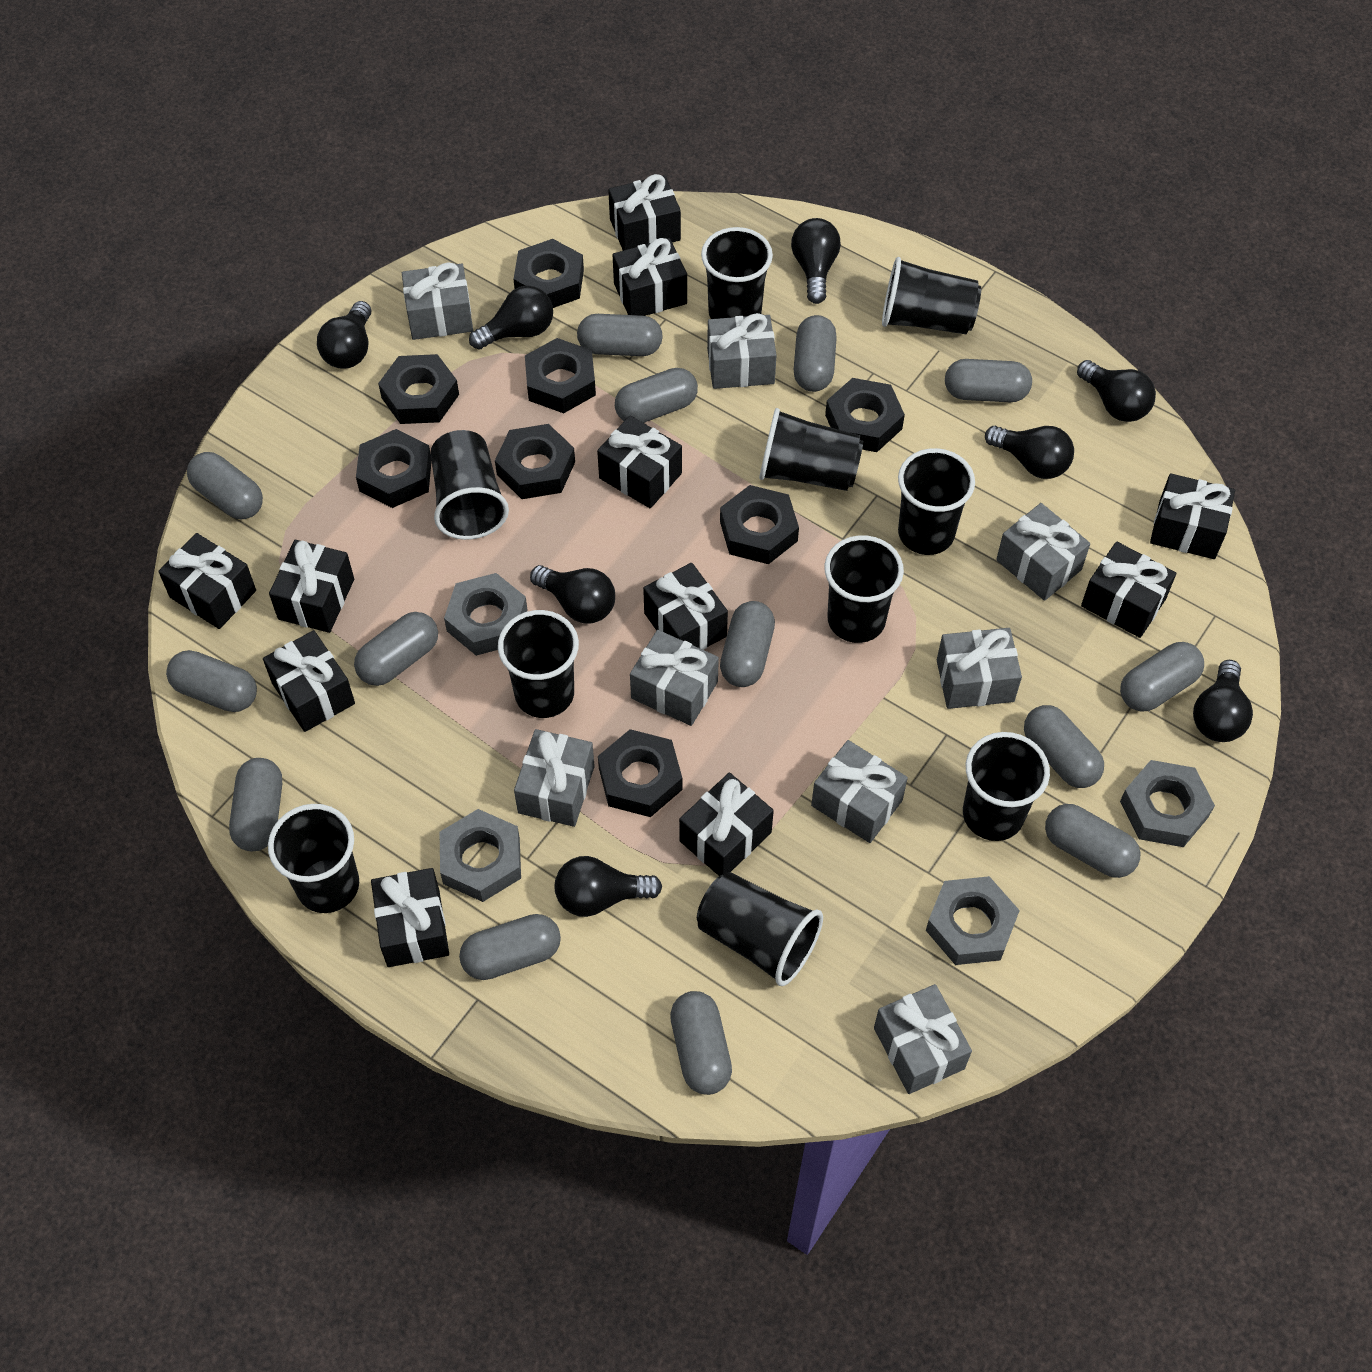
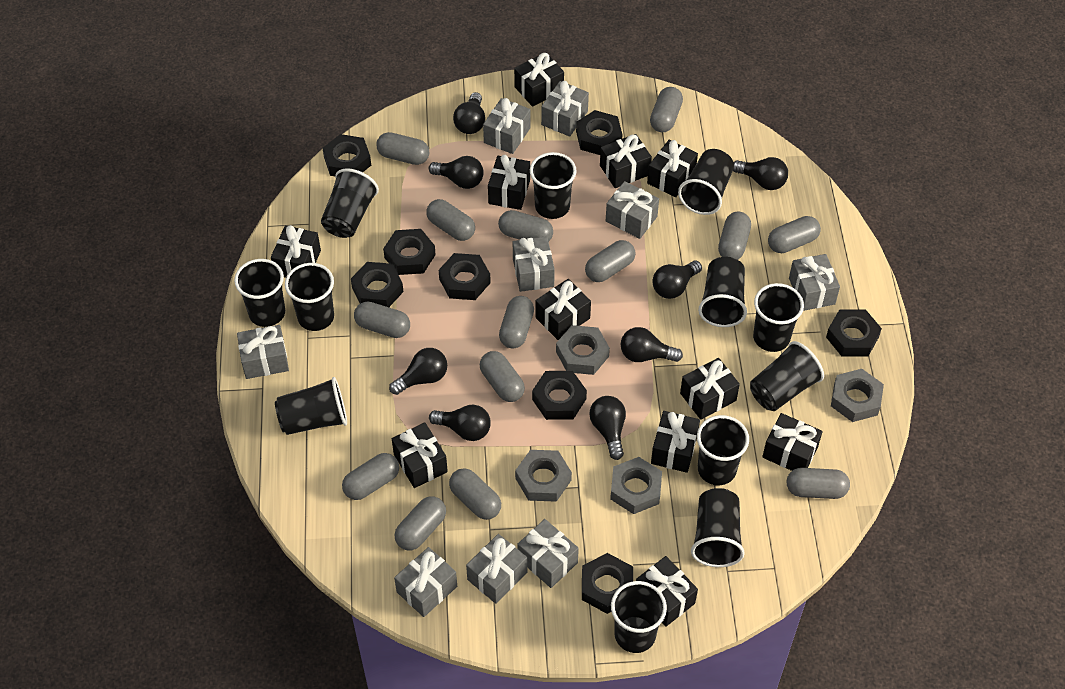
black cup: [268,804,359,913] [431,430,509,540] [498,610,579,718] [697,872,823,986] [701,227,773,319] [759,408,863,491] [824,535,904,643] [882,257,981,334] [898,448,975,555] [963,732,1050,841] = 10 -> [234,259,285,327] [275,377,347,435] [285,263,334,331] [321,168,379,238] [530,152,577,219] [611,581,667,653] [678,149,734,215] [691,488,745,567] [697,415,749,485] [698,257,747,327] [750,341,824,411] [753,283,804,352] = 12
grey gift: [402,262,473,340] [514,729,595,827] [630,630,719,726] [707,313,777,389] [811,740,908,843] [874,984,972,1094] [937,628,1022,709] [996,503,1090,601] = 8 -> [237,325,289,379] [394,547,457,617] [466,534,528,604] [483,98,531,154] [513,236,555,292] [517,519,579,588] [541,81,589,137] [606,181,659,239] [789,254,840,311] = 9

